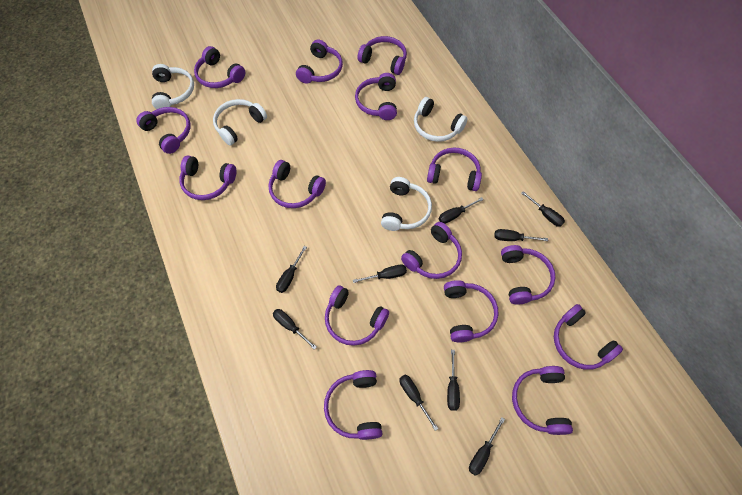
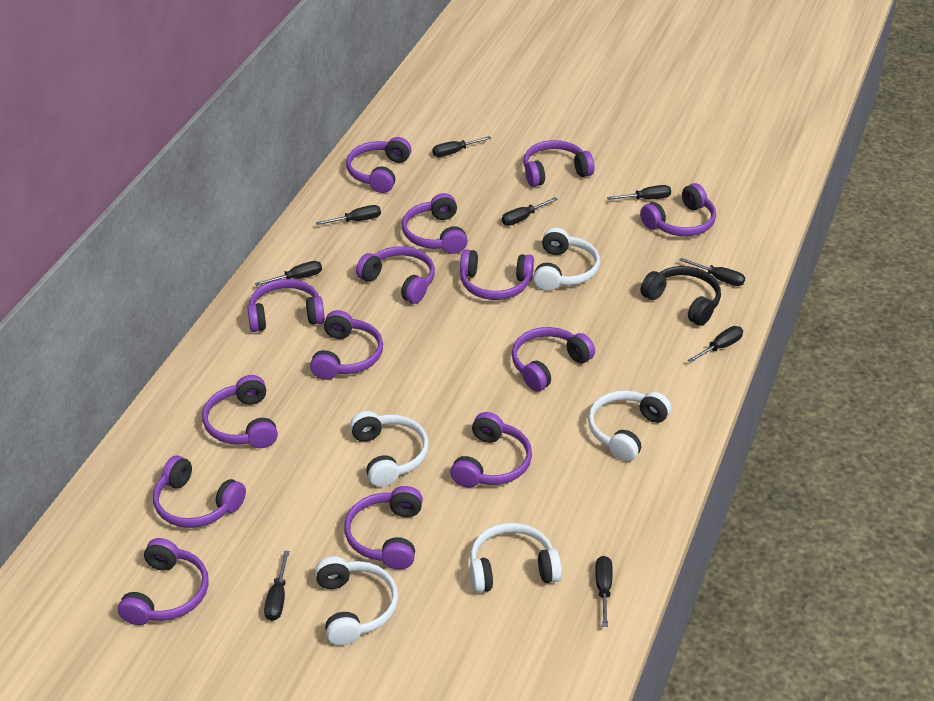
black headphones: none = 0 -> [640,266,721,326] = 1
purple headphones: [136,107,191,154] [179,156,236,200] [194,46,245,88] [268,160,326,208] [296,39,343,84] [324,370,382,440] [325,285,389,346] [355,73,397,120] [358,36,407,75] [401,222,462,279] [427,148,482,191] [444,280,499,342] [501,245,555,305] [512,366,573,435] [554,304,623,370] = 15 -> [118,538,209,625] [153,456,246,528] [202,375,278,448] [247,279,325,332] [310,310,383,380] [344,486,423,570] [346,137,411,193] [356,246,435,304] [402,193,468,254] [450,412,532,488] [460,249,534,300] [512,327,595,391] [523,140,594,187] [640,183,716,236] = 14
white headphones: [152,64,194,109] [213,99,267,145] [381,177,432,231] [414,97,468,142] = 4 -> [315,556,398,645] [350,411,429,487] [470,523,562,593] [533,228,600,291] [588,390,671,462] = 5

